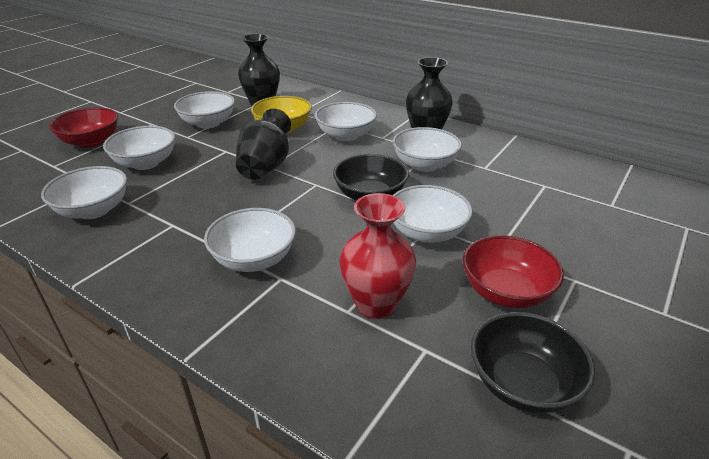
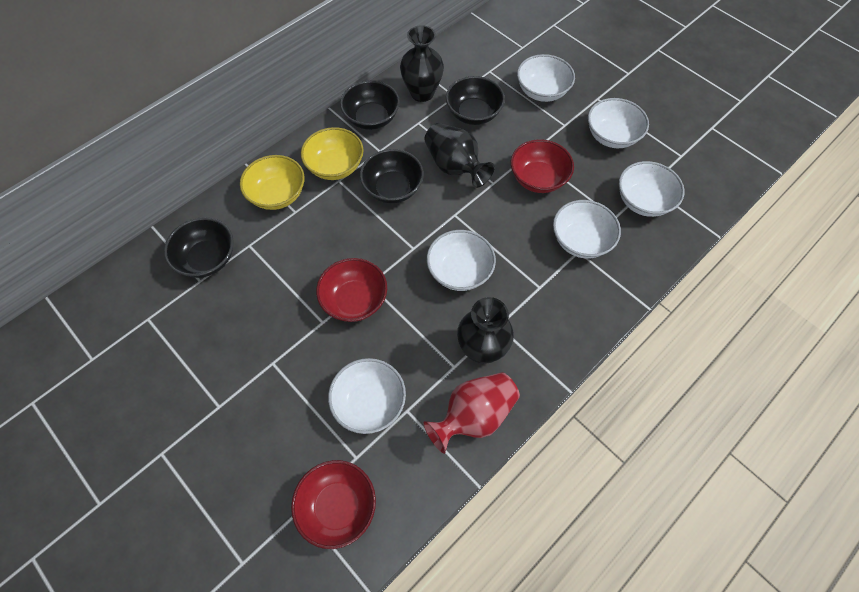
black bowl: [333,154,409,201] [471,312,595,413] = 2 -> [164,217,234,278] [340,80,400,130] [360,149,424,203] [446,76,505,125] = 4
red bowl: [49,107,118,148] [463,235,564,308] = 2 -> [291,460,376,549] [316,258,387,322] [511,139,574,193] = 3
white bowl: [41,166,127,219] [103,126,175,170] [174,91,235,129] [204,208,296,272] [315,102,377,141] [393,127,462,172] [393,185,473,243] = 7 -> [328,358,406,434] [427,230,496,291] [517,54,575,102] [553,200,621,258] [588,98,649,148] [619,161,685,217] = 6
yellow bowl: [251,96,312,134] = 1 -> [240,155,305,210] [301,127,364,180] = 2

